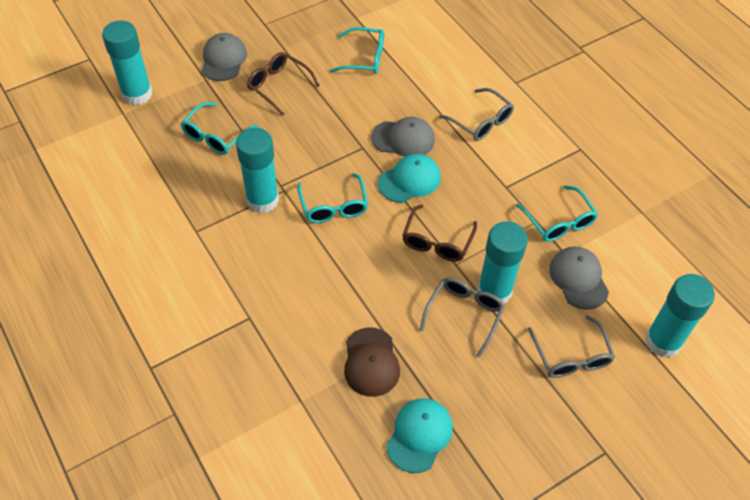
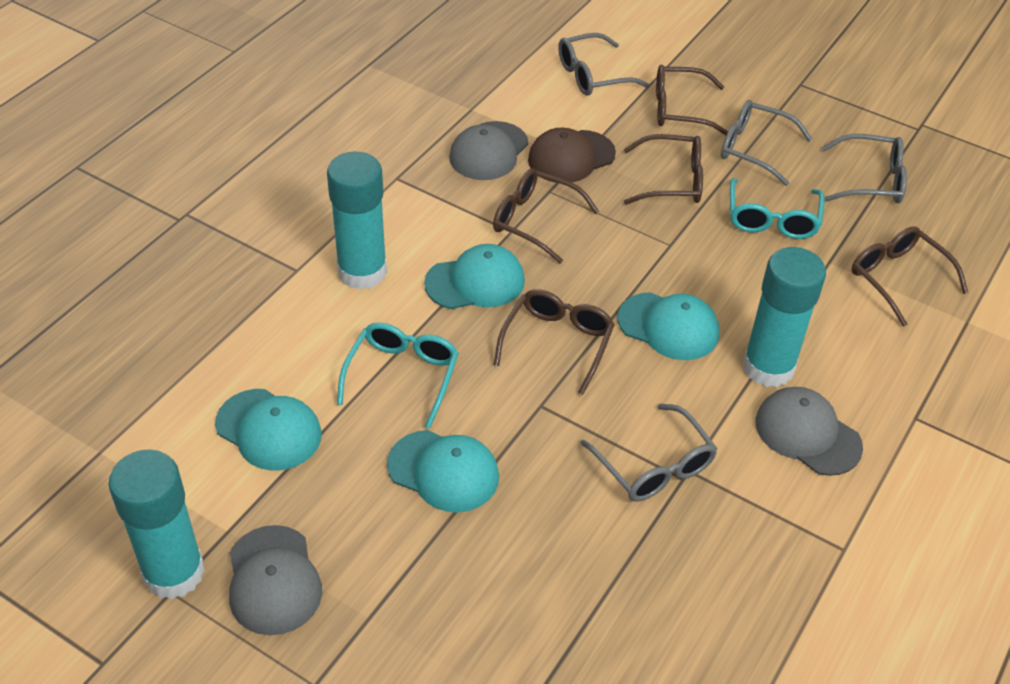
brown glasses: [247,52,320,115] [402,204,477,262] = 2 -> [493,168,599,264] [494,289,615,395] [624,134,703,205] [656,65,728,135] [852,226,968,327] = 5
grey glasses: [420,277,505,357] [439,88,514,141] [528,315,615,378] = 3 -> [558,33,650,96] [580,404,718,502] [721,100,812,186] [822,134,907,203] = 4
turquoise cap: [378,154,441,203] [386,398,453,473] = 2 -> [215,389,322,471] [387,430,499,513] [424,244,525,309] [618,292,719,360] = 4
turquoise glasses: [180,102,258,155] [297,173,368,223] [330,27,384,74] [516,185,598,242] = 4 -> [337,323,459,429] [730,178,824,239] = 2
turquoise glue stick: [102,21,152,105] [236,128,279,213] [477,221,528,304] [645,274,715,358] = 4 -> [109,450,205,599] [327,152,387,290] [743,247,826,387] = 3

